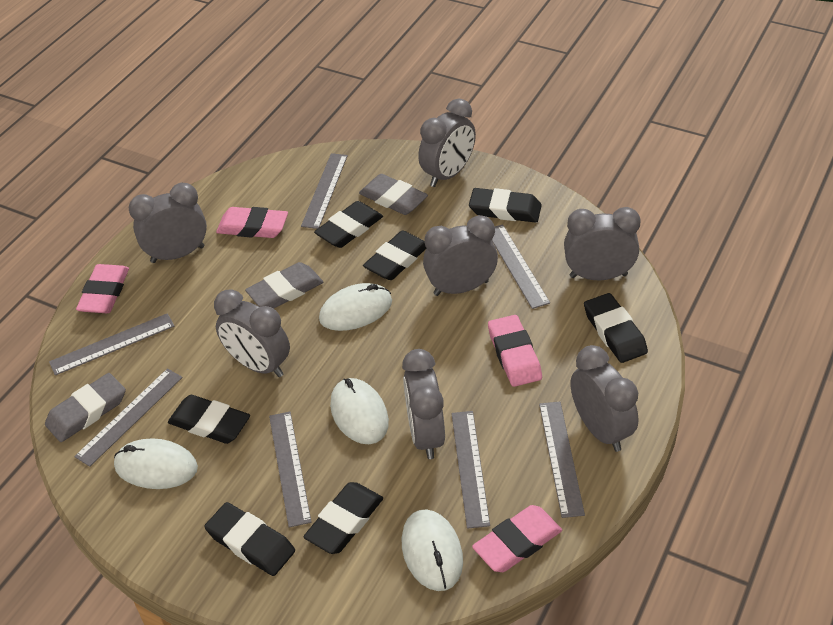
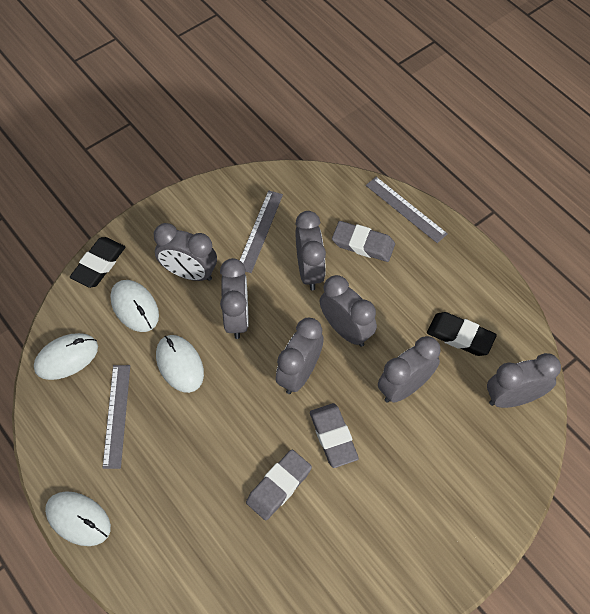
black eraser: [168,395,250,444] [204,502,295,576] [303,482,383,554] [314,201,383,248] [363,230,427,280] [469,188,542,223] [584,293,648,363] = 7 -> [70,237,125,288] [427,312,497,356] = 2
grey ruler: [49,313,174,376] [74,368,183,467] [269,412,312,527] [301,153,348,229] [451,411,490,529] [492,224,550,309] [539,402,585,518] = 7 -> [103,365,130,469] [240,190,283,273] [366,177,448,243] = 3
pink eraser: [76,264,129,313] [216,207,288,238] [472,505,562,572] [488,315,542,387] = 4 -> none = 0

